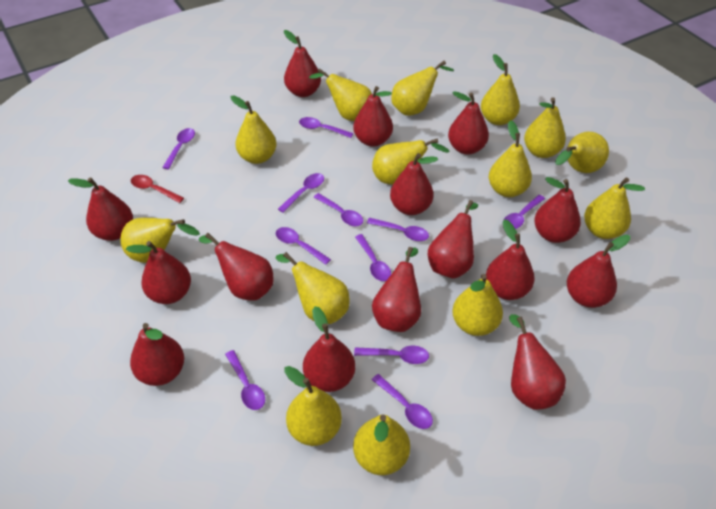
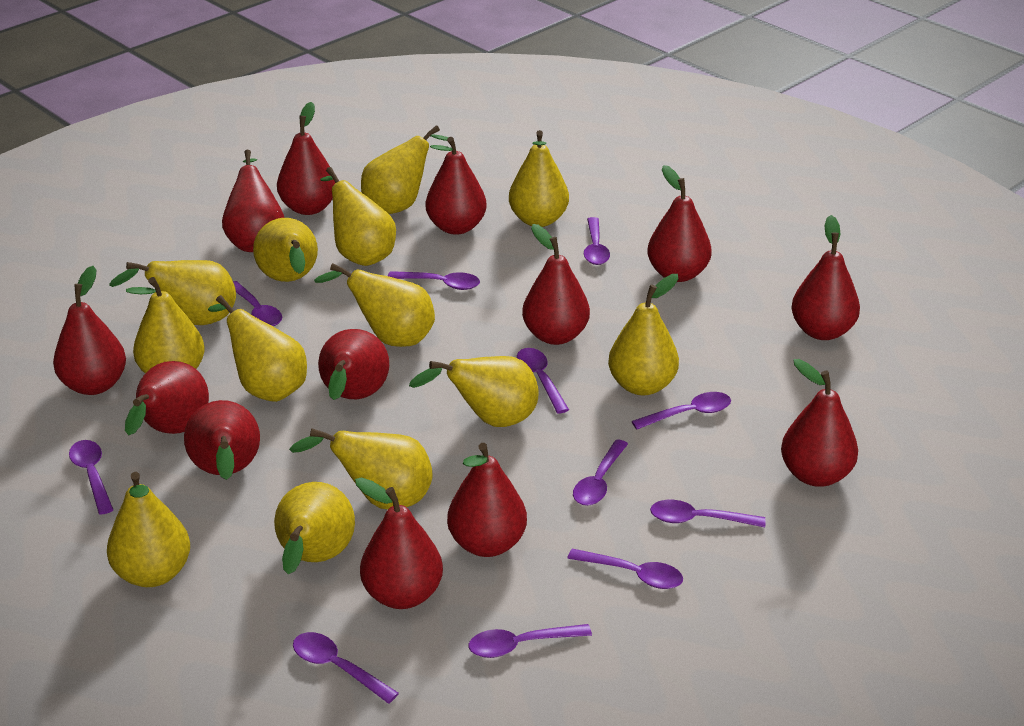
red pear: [68,177,133,241] [126,241,191,304] [130,323,184,386] [199,233,274,301] [284,30,321,97] [303,306,355,392] [353,86,393,147] [372,247,421,332] [390,153,438,215] [428,200,478,279] [448,91,489,154] [486,219,535,300] [509,314,566,410] [534,177,581,243] [567,235,630,308] = 15 -> [53,266,126,395] [125,361,209,435] [184,400,260,480] [222,150,285,252] [277,102,335,215] [318,329,389,400] [355,477,443,609] [426,137,487,235] [447,443,527,557] [522,224,590,345] [647,165,712,282] [781,359,858,487] [791,215,860,340] = 13
red spoon: [131,175,184,203] = 1 -> none = 0
yellow pear: [120,218,200,263] [231,96,276,164] [276,252,349,324] [284,366,342,446] [309,68,372,121] [353,414,410,475] [372,138,450,185] [391,61,454,116] [452,274,503,336] [481,54,520,125] [489,120,532,197] [524,97,566,158] [555,131,609,173] [584,178,645,239] = 14 -> [107,472,190,587] [109,260,236,325] [126,277,205,373] [208,295,307,402] [253,218,318,282] [274,482,355,574] [289,428,433,510] [314,263,435,347] [320,167,396,266] [361,125,449,214] [409,356,539,427] [509,130,569,227] [608,274,679,395] = 13

